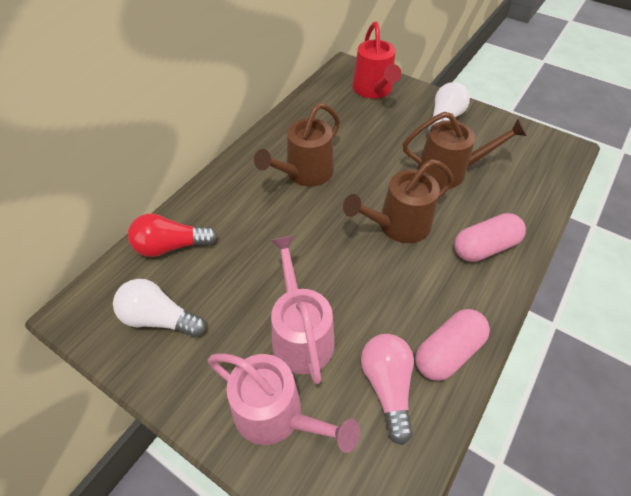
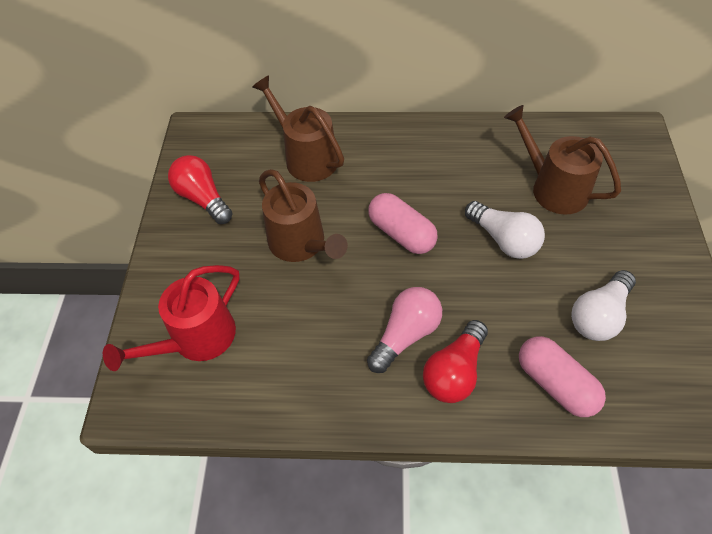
pink watering can: [207,353,360,453] [270,235,335,384] = 2 -> none = 0
red light bulb: [128,214,217,257] = 1 -> [168,155,232,224] [423,320,488,403] = 2

